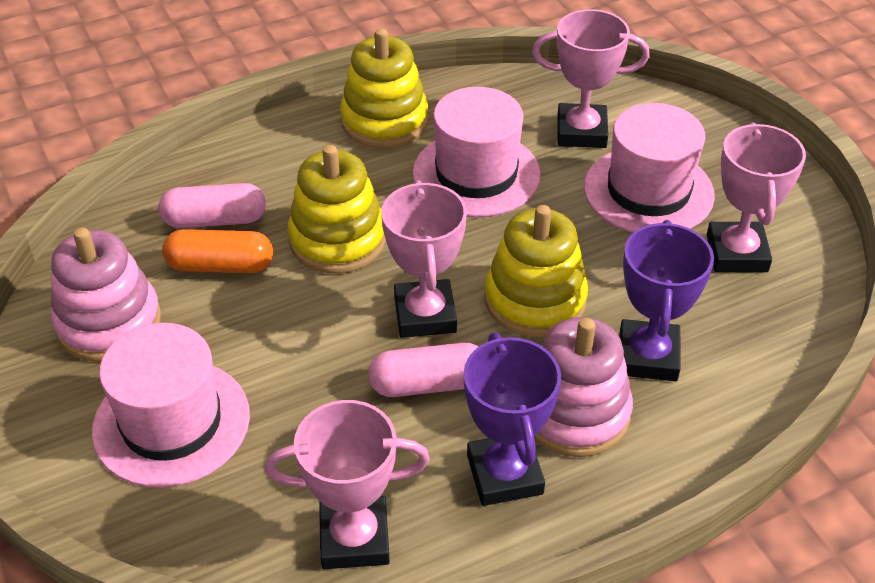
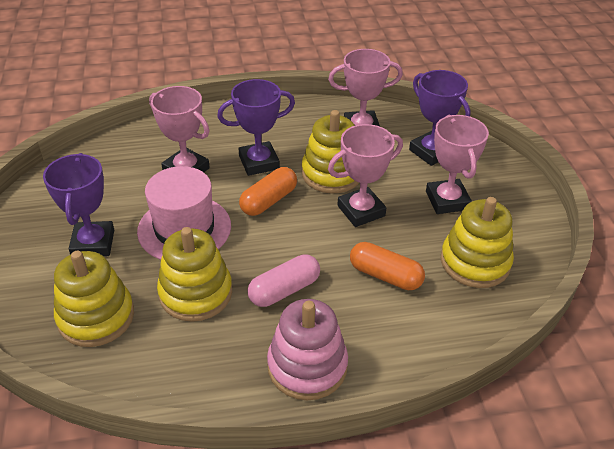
orange capsule: [162,229,273,273] = 1 -> [239,167,297,216] [350,242,425,290] = 2
pink capsule: [158,183,266,228] [368,343,478,397] = 2 -> [247,254,320,307] = 1
pink hat: [92,323,250,488] [413,87,541,217] [584,103,715,233] = 3 -> [137,166,231,260] = 1
pink stacking toy: [51,228,161,362] [534,317,633,457] = 2 -> [267,299,348,400] = 1
purple trophy: [463,332,561,506] [619,220,714,381] = 2 -> [43,153,114,256] [217,79,295,176] [409,70,471,166] = 3
yellow stacking toy: [287,145,386,274] [340,28,428,149] [484,205,588,338] = 3 -> [54,251,134,347] [157,227,232,322] [302,110,359,193] [441,197,514,288] = 4

